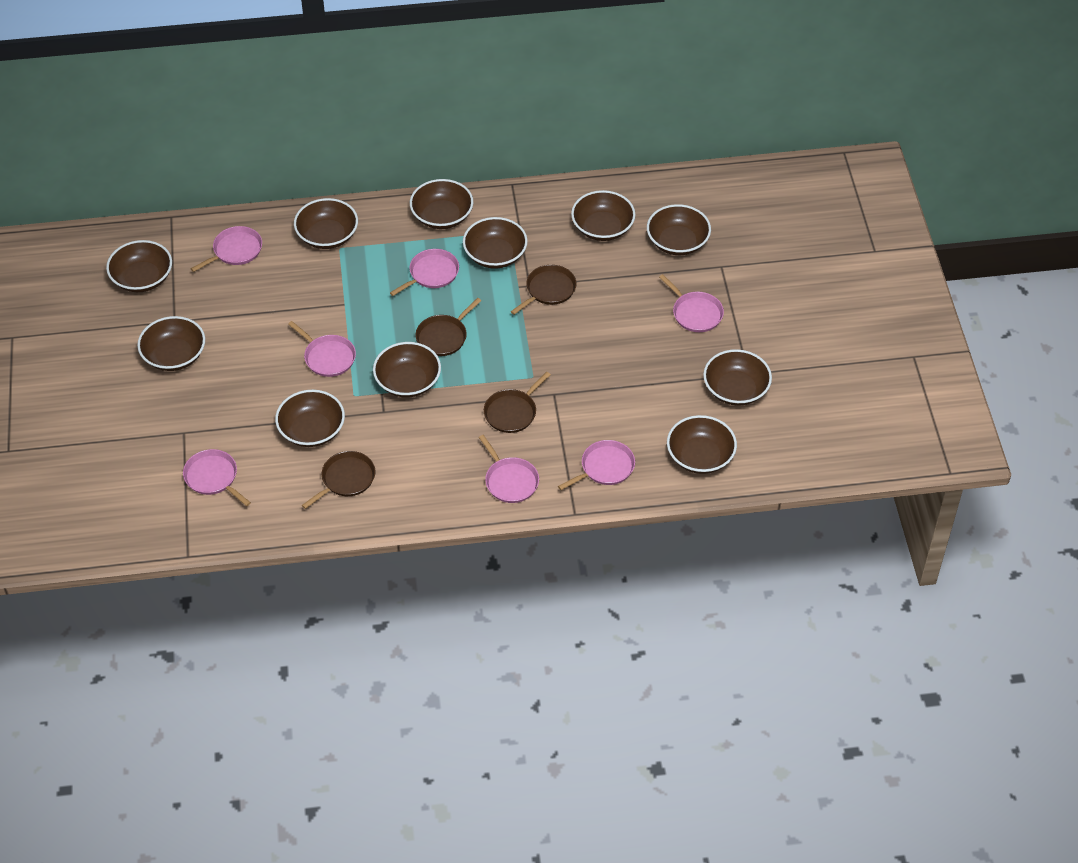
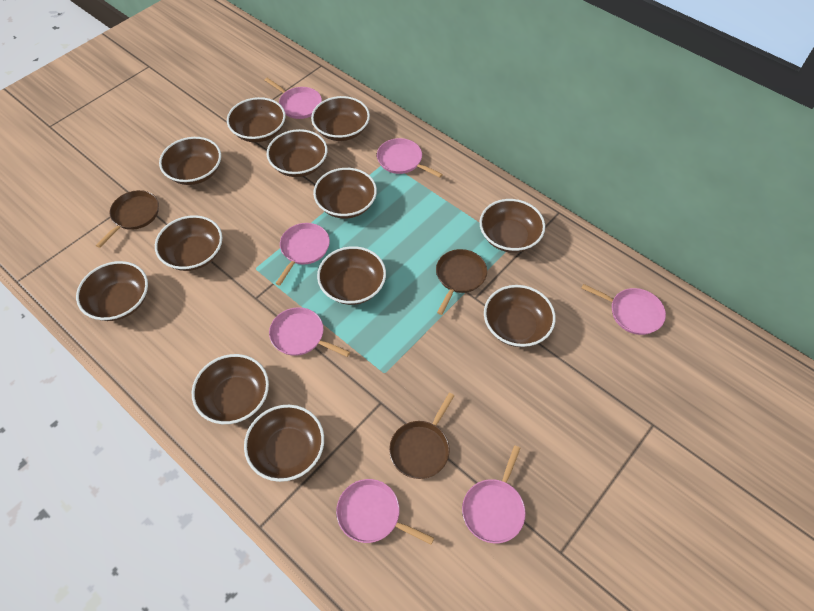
brown bowl: [106,240,172,292] [137,316,205,371] [275,390,345,447] [294,198,358,249] [373,342,441,398] [410,179,473,229] [463,217,528,269] [571,190,636,241] [647,204,711,255] [667,415,737,474] [703,349,772,406] = 11 -> [76,261,148,321] [155,215,222,271] [159,137,221,185] [192,354,269,424] [227,97,286,142] [244,405,324,482] [267,129,327,177] [311,96,370,141] [313,168,377,219] [317,246,386,305] [480,199,545,253] [484,285,556,347] = 12
brown pan: [302,451,375,509] [415,298,481,356] [484,372,551,433] [511,265,577,315] = 4 -> [96,190,159,248] [389,392,455,479] [436,249,487,315] = 3

